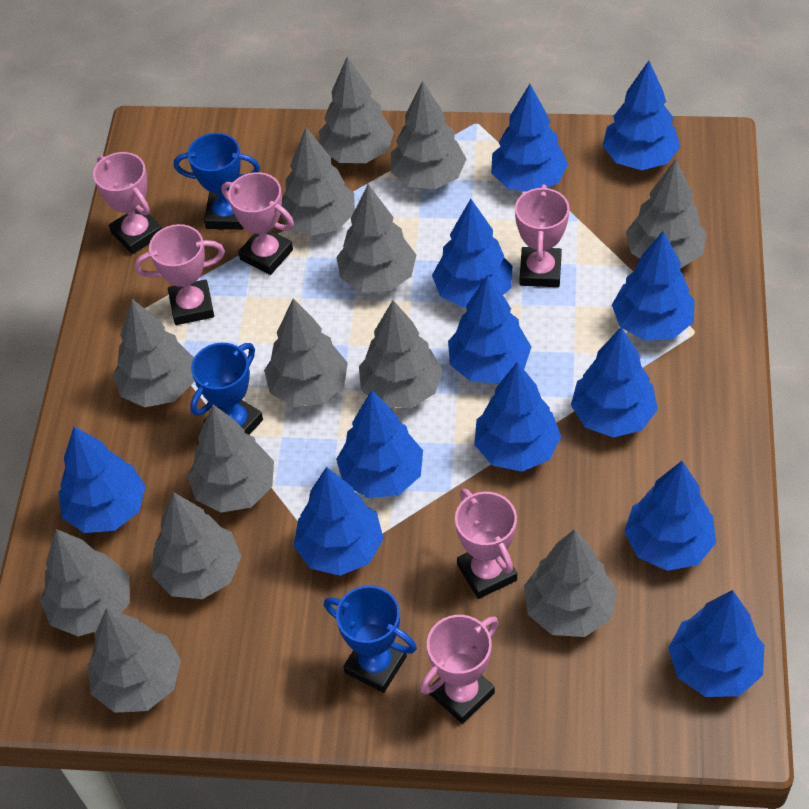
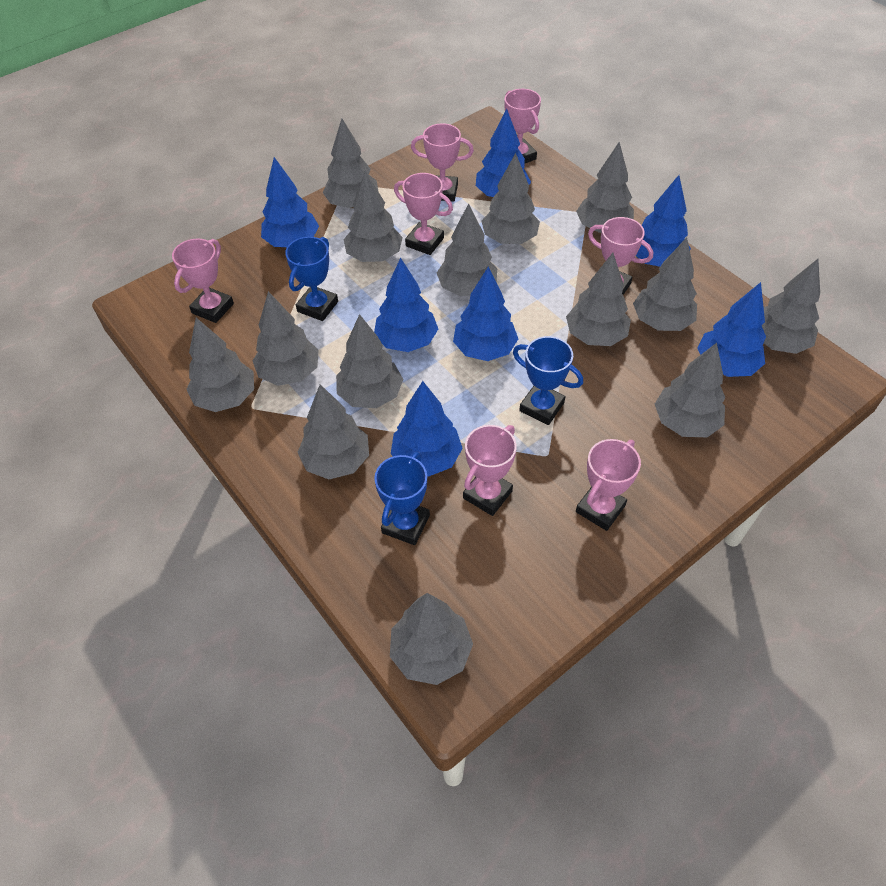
blue tree: [58,426,146,533] [294,467,384,576] [336,390,423,498] [432,199,512,308] [448,274,531,383] [474,361,561,472] [491,84,568,192] [571,327,658,437] [603,61,680,170] [612,231,695,341] [624,461,716,571] [668,590,764,697] = 12 -> [261,157,319,247] [374,258,438,352] [391,381,463,476] [453,266,518,361] [476,109,531,197] [636,175,691,267] [697,282,766,377] = 7
grey tree: [40,529,130,636] [88,608,181,713] [113,299,194,407] [152,493,241,599] [187,404,274,513] [264,299,348,407] [281,127,355,236] [319,57,394,163] [337,184,416,292] [359,300,443,408] [391,81,466,189] [524,529,617,637] [626,159,707,268] = 13 -> [186,318,254,412] [253,291,319,386] [297,384,369,479] [323,118,379,208] [336,314,403,408] [344,171,403,262] [390,593,473,685] [437,203,497,296] [482,153,540,244] [566,253,631,346] [576,142,634,233] [633,238,697,331] [655,343,725,437] [762,259,820,354] = 14
pink trophy: [93,152,162,254] [135,224,225,325] [222,172,294,275] [420,615,499,724] [455,488,517,599] [515,184,569,287] = 6 -> [172,238,234,323] [394,173,453,255] [411,123,474,202] [463,425,517,516] [505,89,541,163] [576,439,641,531] [588,217,653,295] = 7

